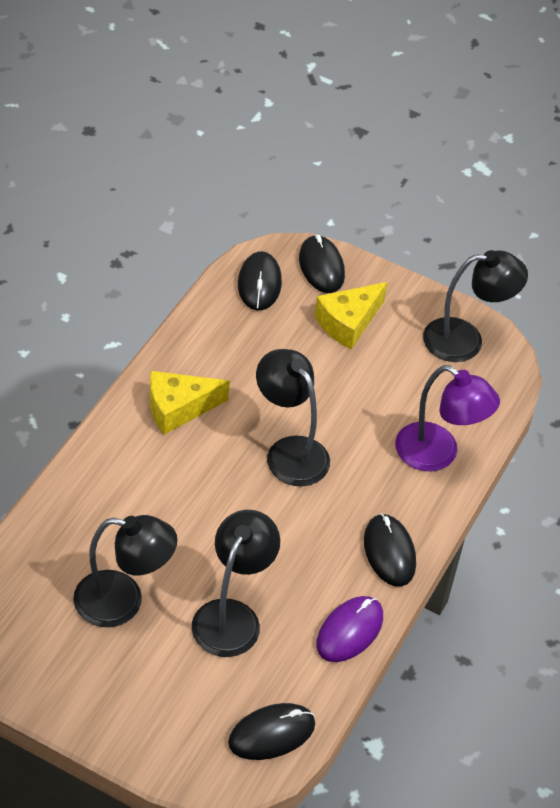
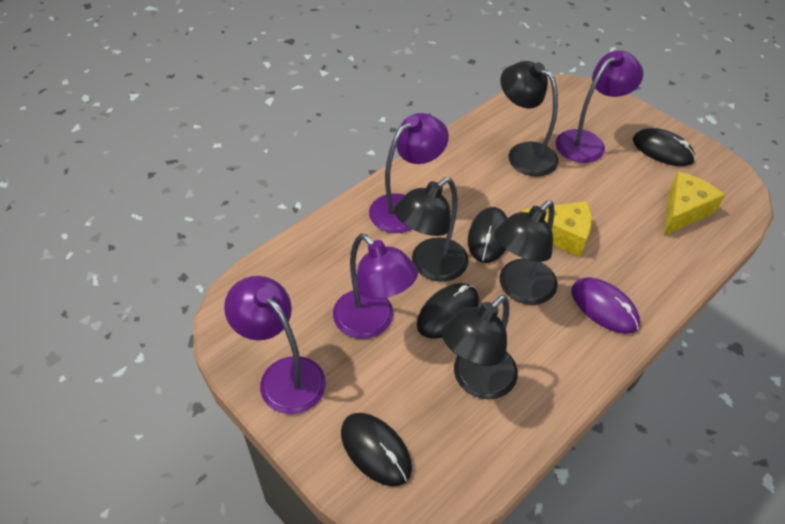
purple lamp: [395,365,500,471] = 1 -> [224,276,326,414] [333,233,418,339] [369,113,449,233] [556,51,643,163] = 4

